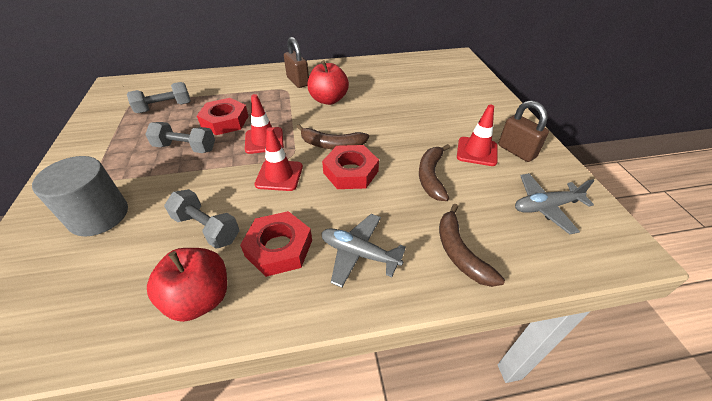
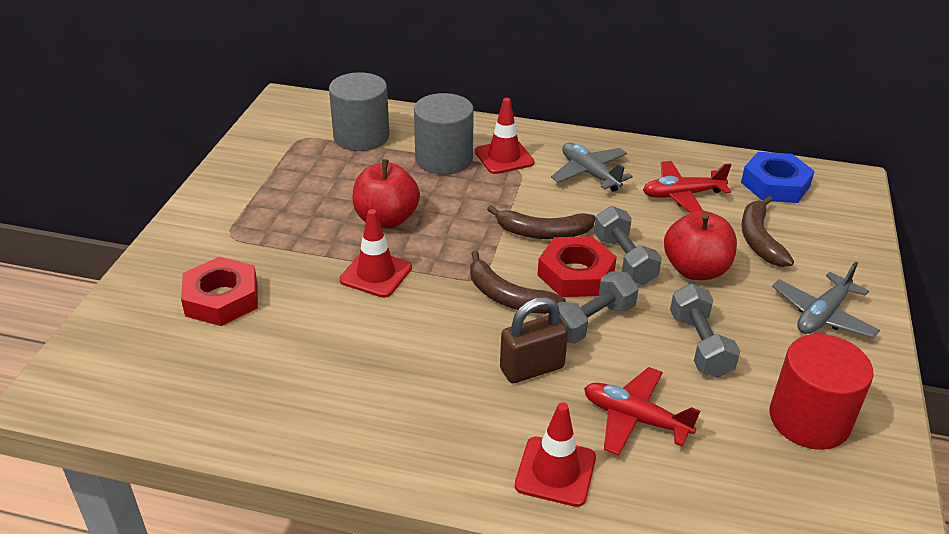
blue nut: none = 0 -> [741,152,815,203] = 1
brown padlock: [284,37,309,88] [498,100,549,162] = 2 -> [500,297,568,383] = 1
grey cylinder: [32,156,128,237] = 1 -> [329,72,389,151] [414,93,474,175] = 2
red cylinder: none = 0 -> [769,334,874,450] = 1
red nut: [197,98,248,135] [240,211,312,277] [322,145,379,189] = 3 -> [181,257,258,326] [537,236,617,297] = 2
red plane: none = 0 -> [584,367,700,456] [643,161,731,213] = 2

